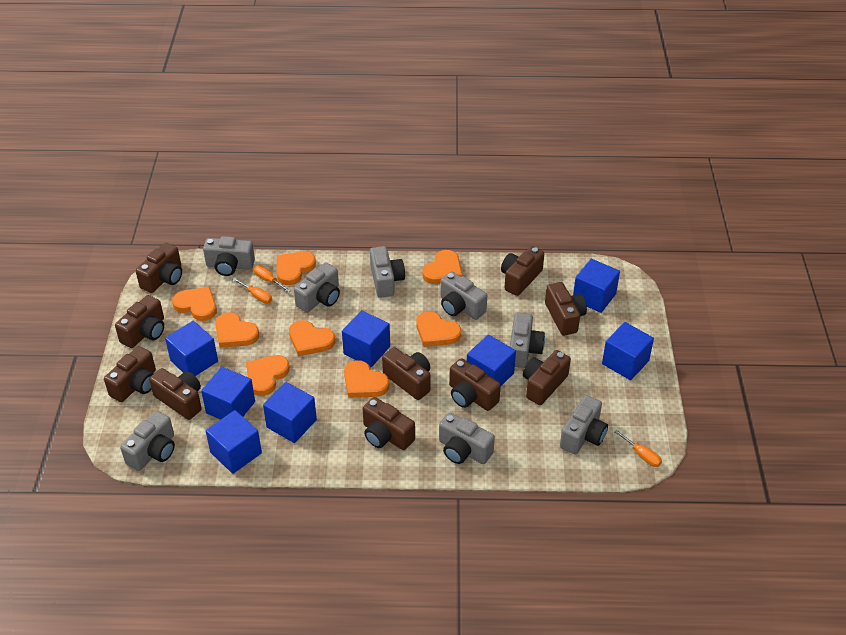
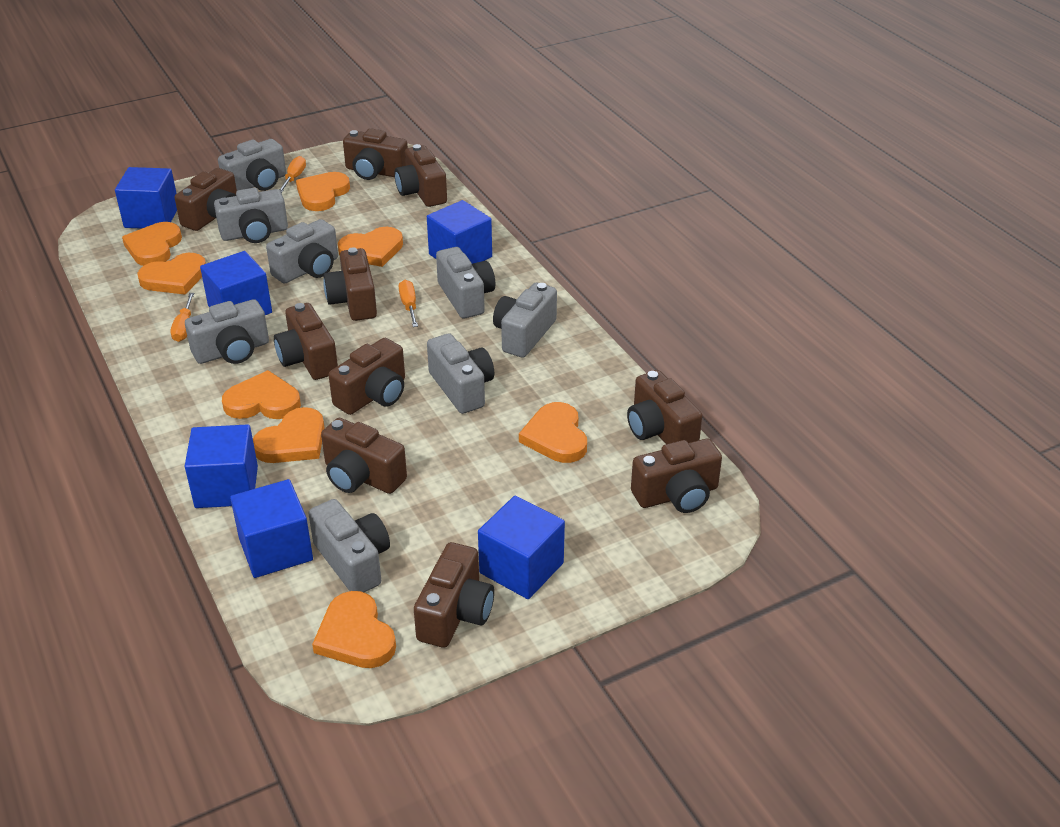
blue cube: [165,321,218,376] [201,367,255,420] [206,410,262,474] [263,382,317,443] [342,310,390,367] [467,334,516,386] [573,259,620,313] [602,322,654,380] = 8 -> [115,167,177,229] [185,424,258,508] [200,251,272,315] [230,479,313,578] [427,200,492,264] [478,496,565,599] = 6

